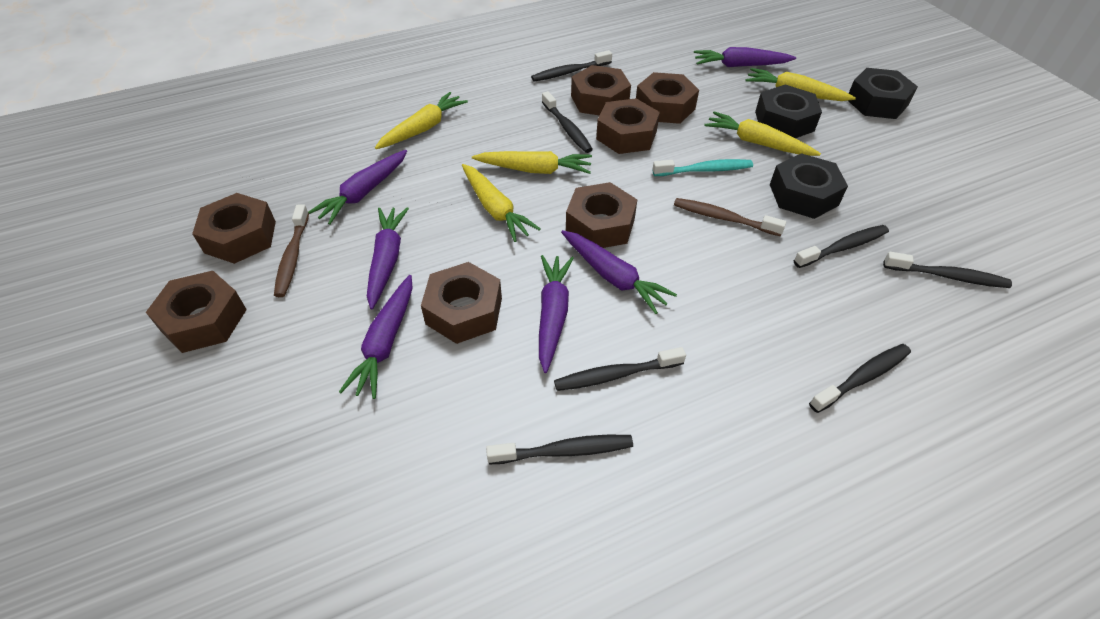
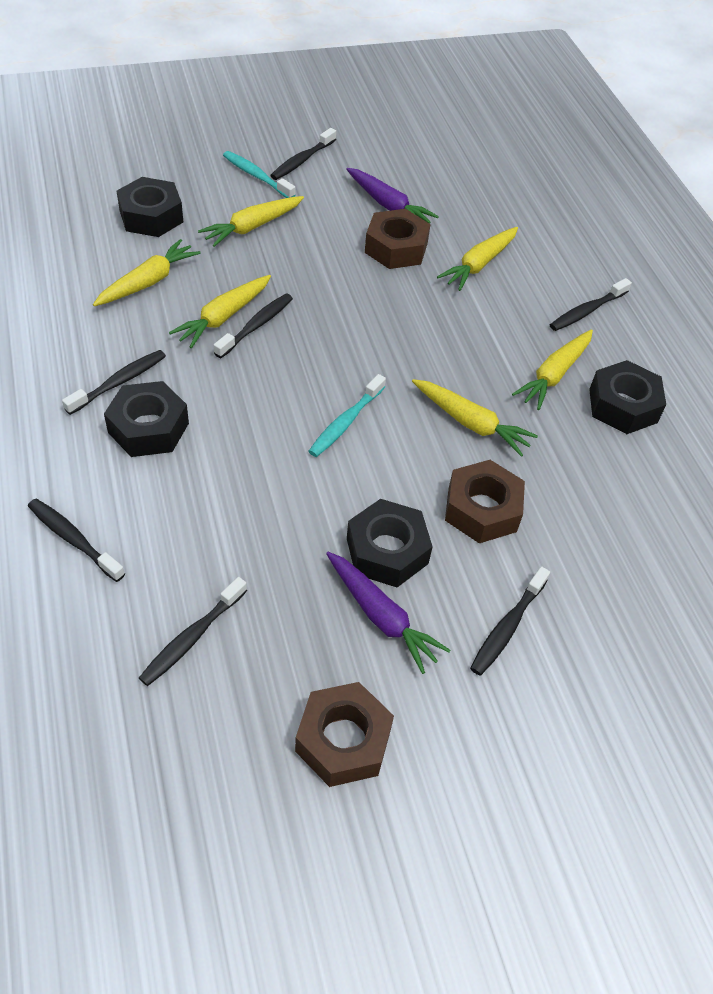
black nut: [755,85,822,138] [770,153,848,219] [848,68,918,119] = 3 -> [104,381,189,457] [117,177,183,237] [347,499,433,587] [589,360,666,434] = 4
brown nut: [146,271,247,353] [192,193,276,264] [421,262,502,344] [566,182,637,248] [571,65,631,116] [596,98,660,154] [636,72,699,124] = 7 -> [295,682,394,787] [365,209,431,269] [445,460,525,543] = 3
brown toothbrush: [274,204,309,297] [674,198,786,236] = 2 -> none = 0
purple carrot: [308,150,407,225] [339,275,413,399] [367,207,409,309] [539,255,574,373] [561,230,677,314] [694,47,796,67] = 6 -> [326,552,450,674] [346,168,439,223] = 2
turquoise toothbrush: [653,159,753,176] = 1 -> [223,151,295,198] [309,374,386,457] = 2
yellow carrot: [375,92,468,149] [462,164,541,242] [472,151,592,174] [704,111,821,156] [745,68,856,101] = 5 -> [93,239,200,306] [169,275,271,348] [198,196,304,247] [412,379,538,457] [437,227,518,291] [512,329,593,410] = 6

